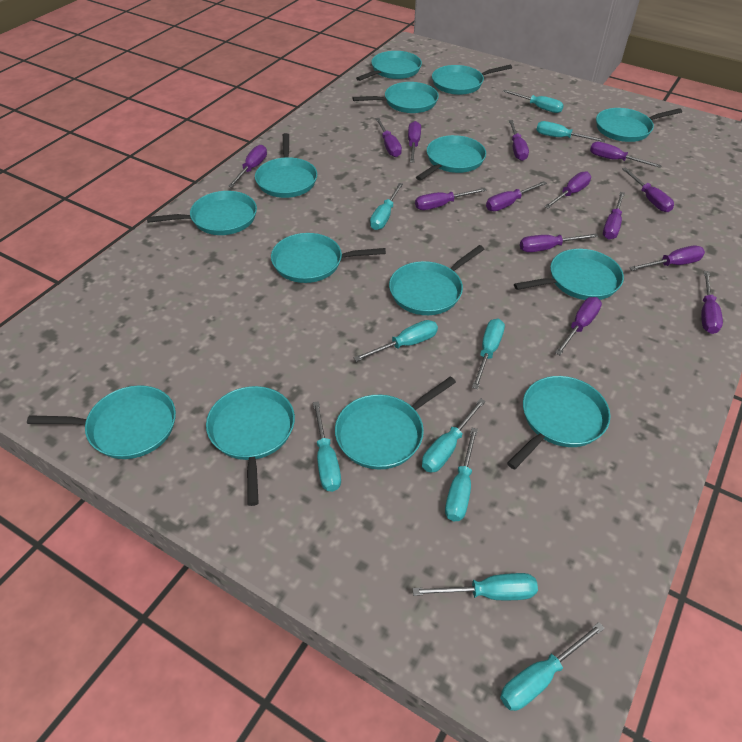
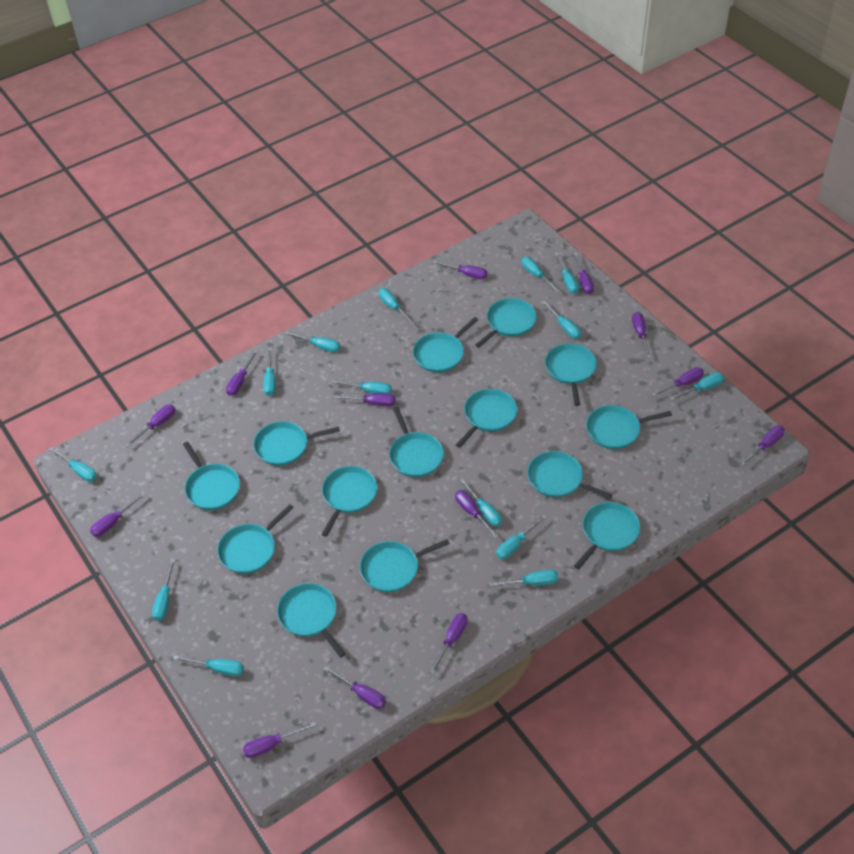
purple screwdriver: [228,145,267,188] [375,118,402,157] [408,121,421,163] [415,188,487,210] [486,181,547,211] [509,120,529,161] [520,234,598,252] [544,171,591,208] [555,297,602,355] [590,142,662,168] [603,192,625,239] [622,167,674,212] [629,246,705,271] [701,271,723,334] = 14 -> [90,492,146,537] [125,405,175,446] [226,350,258,396] [243,722,316,758] [323,666,386,709] [334,393,396,406] [430,613,468,674] [433,261,487,279] [455,490,499,539] [573,253,594,294] [632,312,651,358] [651,367,704,397] [741,425,785,465] = 13
turquoise screwdriver: [313,401,341,492] [354,320,438,362] [370,183,403,230] [413,573,538,600] [422,398,486,473] [445,428,478,521] [472,319,505,389] [500,622,605,711] [503,89,564,113] [536,121,605,142] = 10 -> [49,447,97,482] [152,559,175,621] [173,655,244,676] [264,348,276,396] [285,331,340,352] [331,380,392,394] [379,288,415,325] [459,478,502,527] [489,570,558,587] [496,515,547,559] [521,257,560,293] [541,301,581,339] [554,253,579,294] [670,372,724,401] = 14

